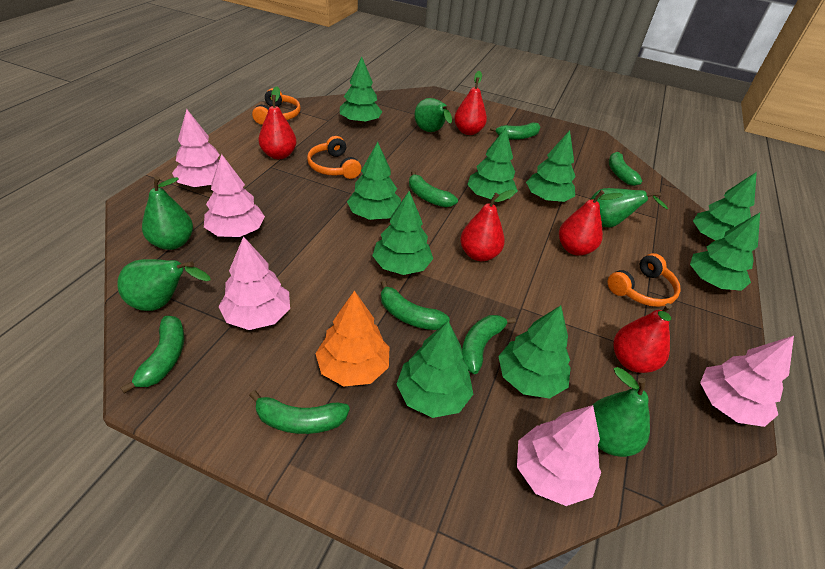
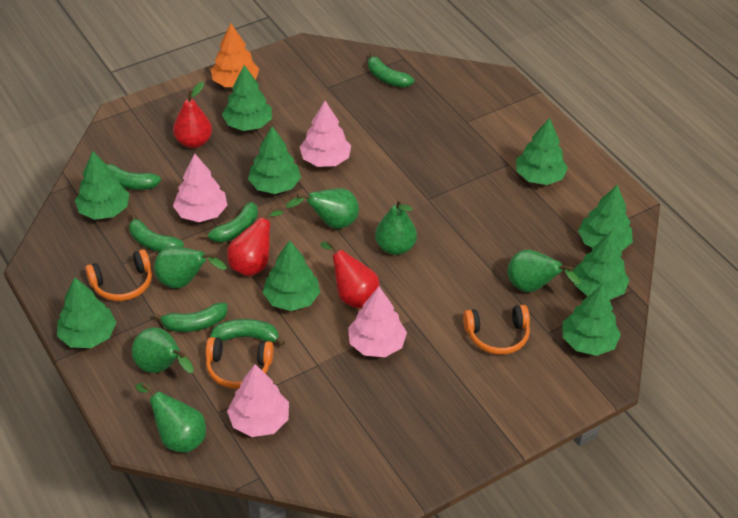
green banana: [120,316,184,394] [249,390,350,434] [381,280,450,330] [409,171,458,207] [462,315,516,374] [490,122,540,140] [609,151,642,186] = 7 -> [102,160,161,190] [129,213,184,252] [153,303,227,332] [200,202,258,243] [210,319,285,346] [368,52,414,87] = 6
green pear: [117,259,211,311] [142,176,193,250] [414,98,452,132] [590,188,668,227] [593,367,650,457] = 5 -> [132,328,194,373] [136,383,206,453] [154,246,227,289] [286,188,359,229] [375,199,417,255] [507,250,581,292] = 6
pink tree: [172,109,220,187] [204,154,265,237] [218,236,290,330] [517,405,601,506] [700,336,794,427] = 5 -> [173,154,227,222] [227,364,289,437] [300,101,351,167] [348,287,407,357] = 4
red pear: [258,86,297,159] [454,71,487,135] [460,190,516,261] [559,190,623,256] [613,303,672,373] = 5 -> [173,82,212,148] [227,207,283,276] [320,240,380,308] = 3

